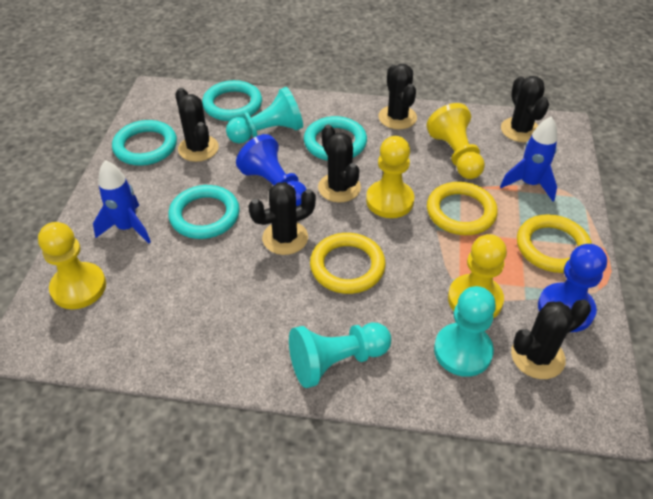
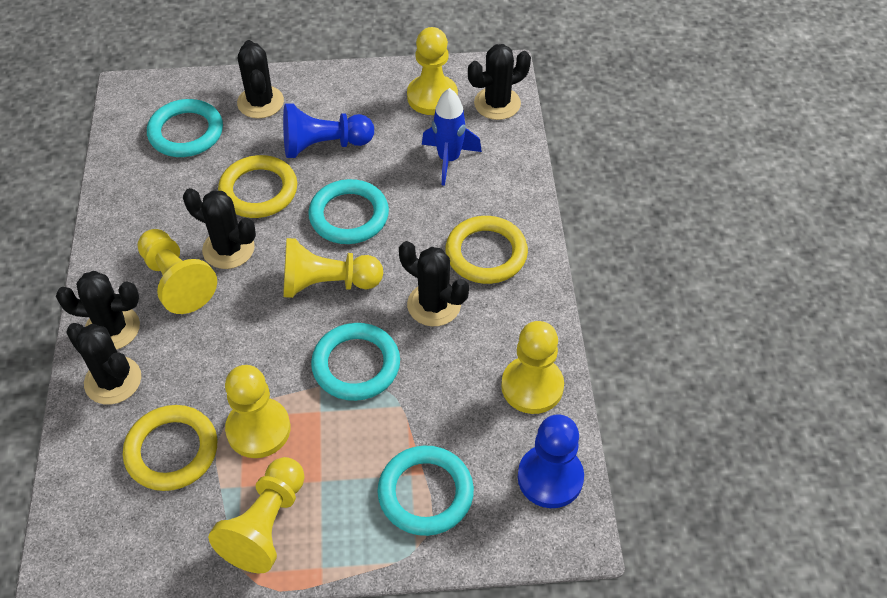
blue rocket: [93,160,151,244] [500,116,557,201] = 2 -> [422,88,482,186] = 1
turquoise pawn: [226,87,303,144] [289,323,391,388] [434,286,496,377] = 3 -> none = 0
yellow pawn: [38,222,106,309] [366,136,414,218] [427,103,485,179] [448,234,507,318] = 4 -> [137,229,217,314] [208,457,305,573] [225,365,290,458] [283,238,383,298] [407,27,458,115] [501,321,564,414] = 6

